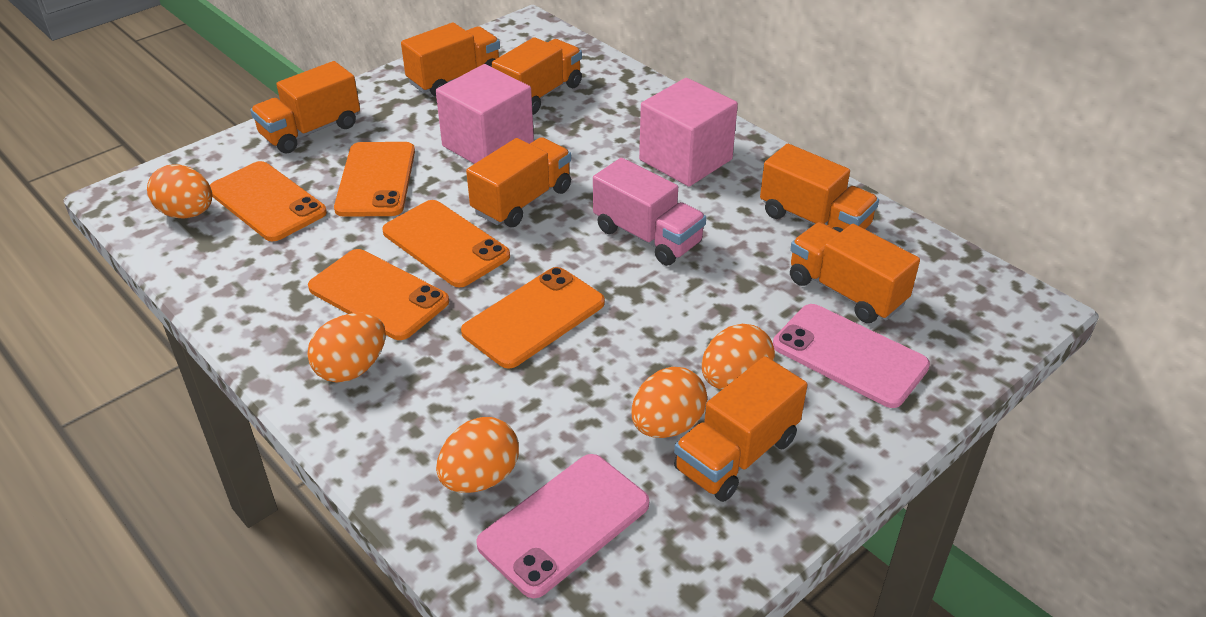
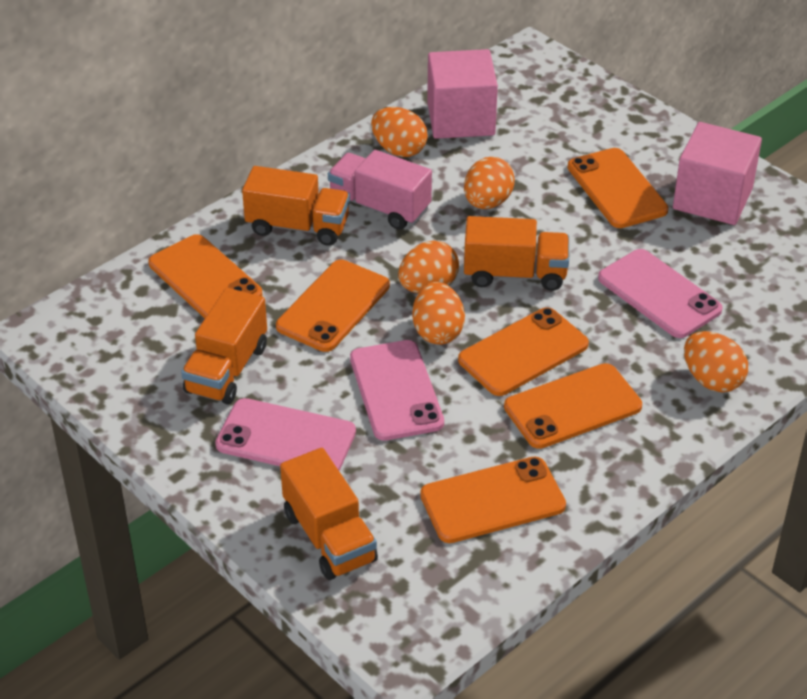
orange phone: [210,161,327,241] [308,249,449,340] [334,142,415,217] [382,200,510,288] [461,267,605,369] = 5 -> [148,234,262,318] [276,260,390,352] [420,456,566,543] [458,307,589,396] [504,363,642,449] [568,148,669,228] = 6
orange truck: [250,61,360,154] [401,22,500,97] [466,137,571,227] [492,37,582,115] [674,356,808,502] [760,144,879,232] [790,222,920,323] = 7 -> [181,288,267,405] [242,166,350,246] [280,448,378,580] [464,216,569,291] = 4
pink phone: [476,454,649,598] [773,304,930,408] = 2 -> [215,398,356,471] [350,340,444,441] [598,249,723,338] = 3

